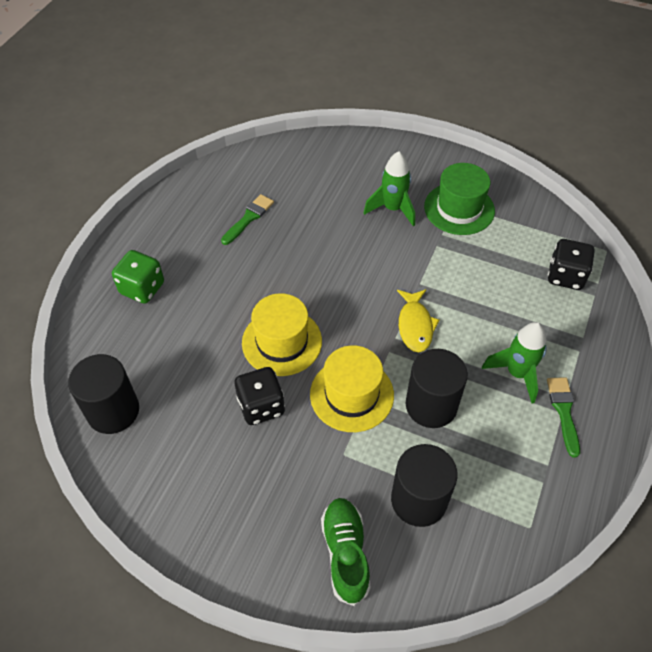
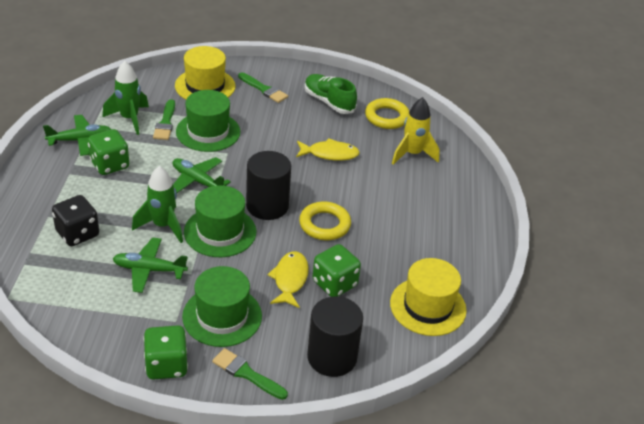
black cylinder: [68,354,139,434] [391,444,458,527] [406,349,468,428] = 3 -> [246,151,291,220] [307,297,363,377] = 2
black dice: [235,367,285,425] [548,239,595,290] = 2 -> [52,195,99,246] = 1
green brush: [221,194,274,245] [547,377,580,458] = 2 -> [153,99,175,140] [212,348,288,400] [238,72,288,103] = 3
green dice: [112,250,164,304] = 1 -> [88,129,129,175] [143,325,188,379] [313,244,361,297] = 3
green hat: [424,163,495,235] = 1 -> [176,90,240,152] [182,266,262,347] [184,185,256,257] = 3
green plane: none = 0 -> [43,115,111,156] [113,238,188,293] [173,157,231,193] = 3
yellow fish: [397,289,440,352] = 1 -> [267,251,309,308] [296,138,360,161] = 2
yellow ring: none = 0 -> [299,201,351,240] [365,98,409,129] = 2
yellow rocket: none = 0 -> [392,97,440,165] = 1

